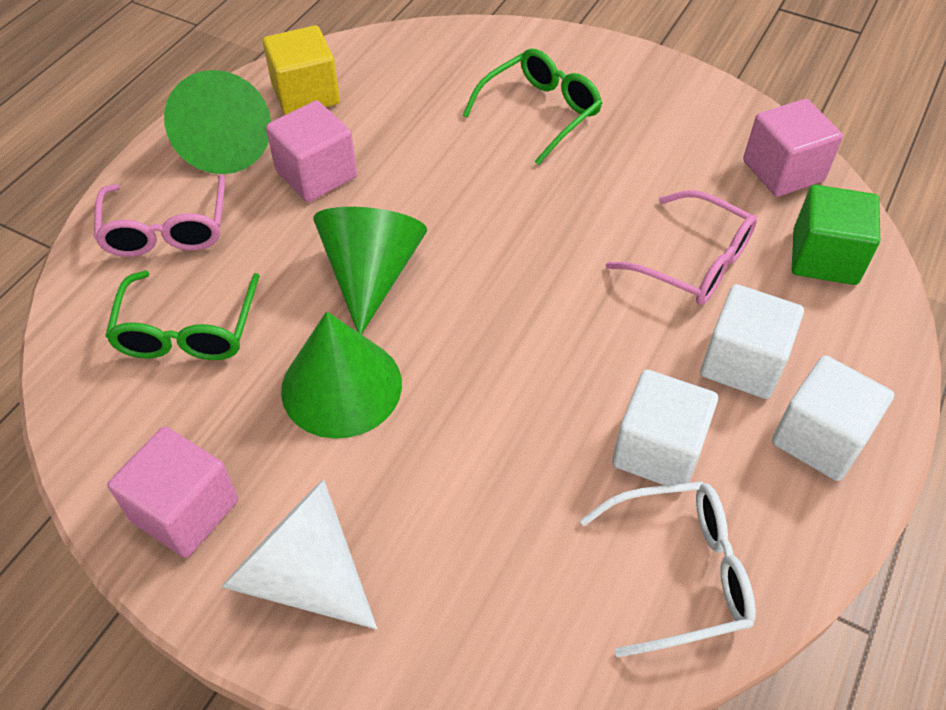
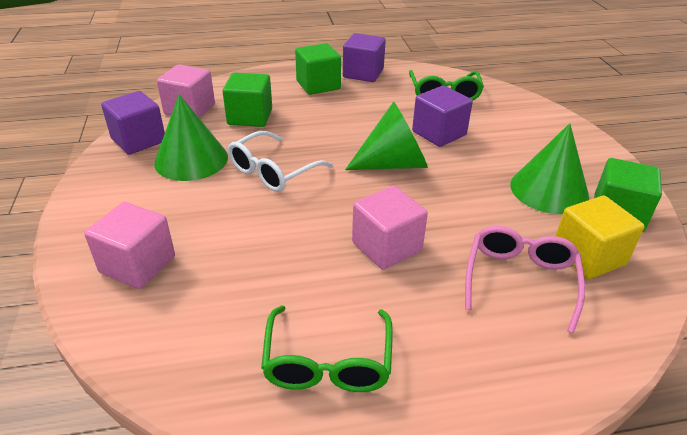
green cube: [792,185,880,285] = 1 -> [223,72,272,127] [295,43,341,95] [594,158,662,232] = 3
pink glasses: [94,174,225,257] [606,190,757,305] = 2 -> [465,226,585,333] = 1
purple cube: none = 0 -> [101,91,165,155] [343,33,386,82] [412,86,473,147] = 3
white cone: [222,479,377,630] = 1 -> none = 0
white cube: [612,369,718,485] [700,284,804,399] [772,355,894,481] = 3 -> none = 0

